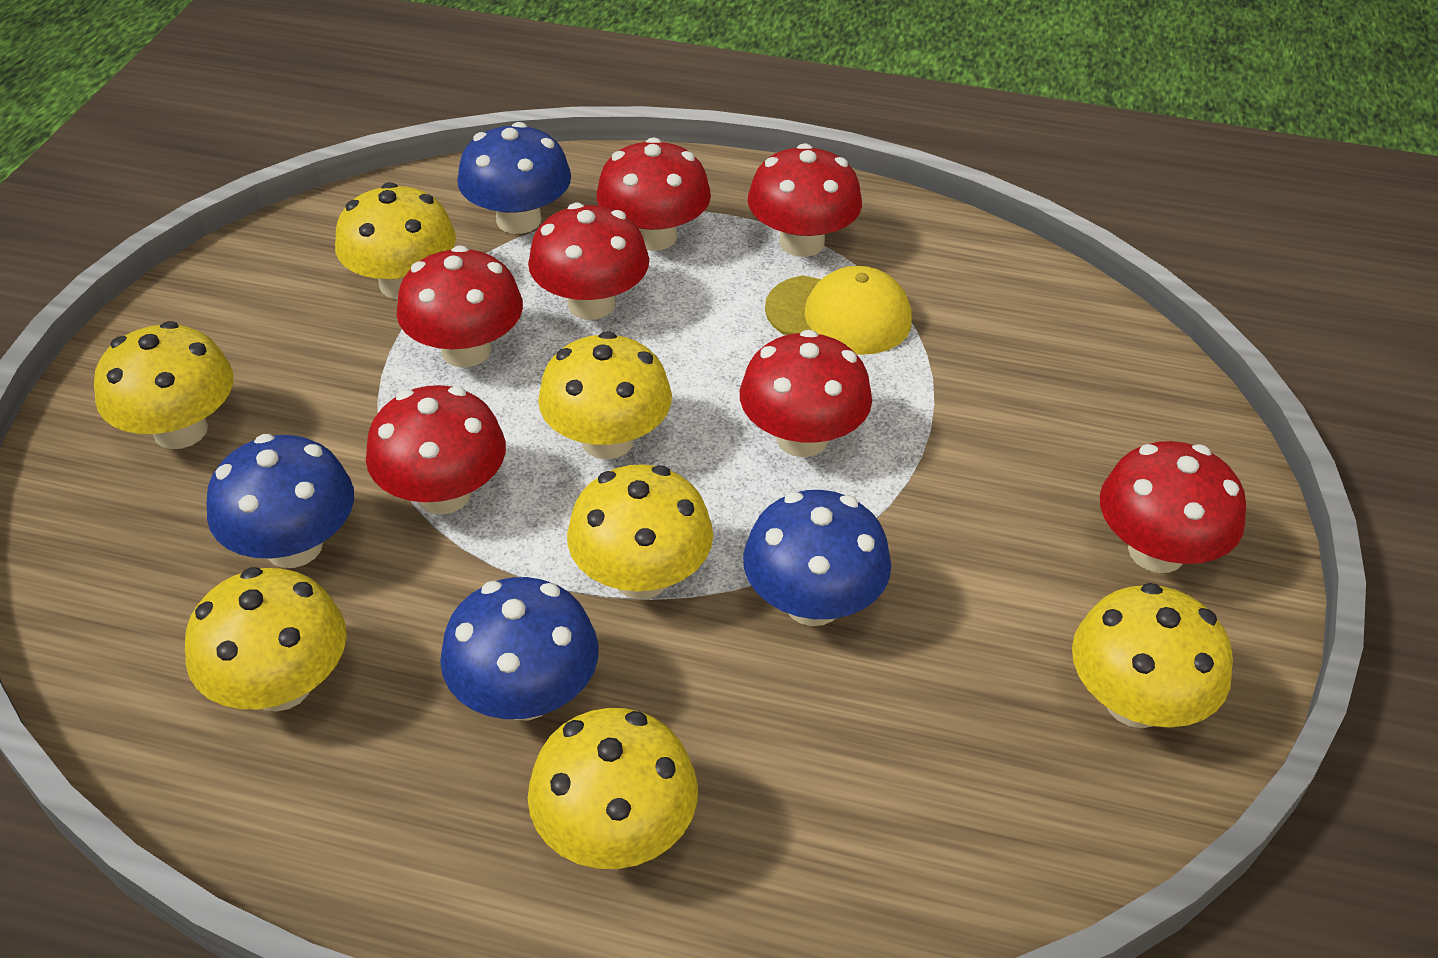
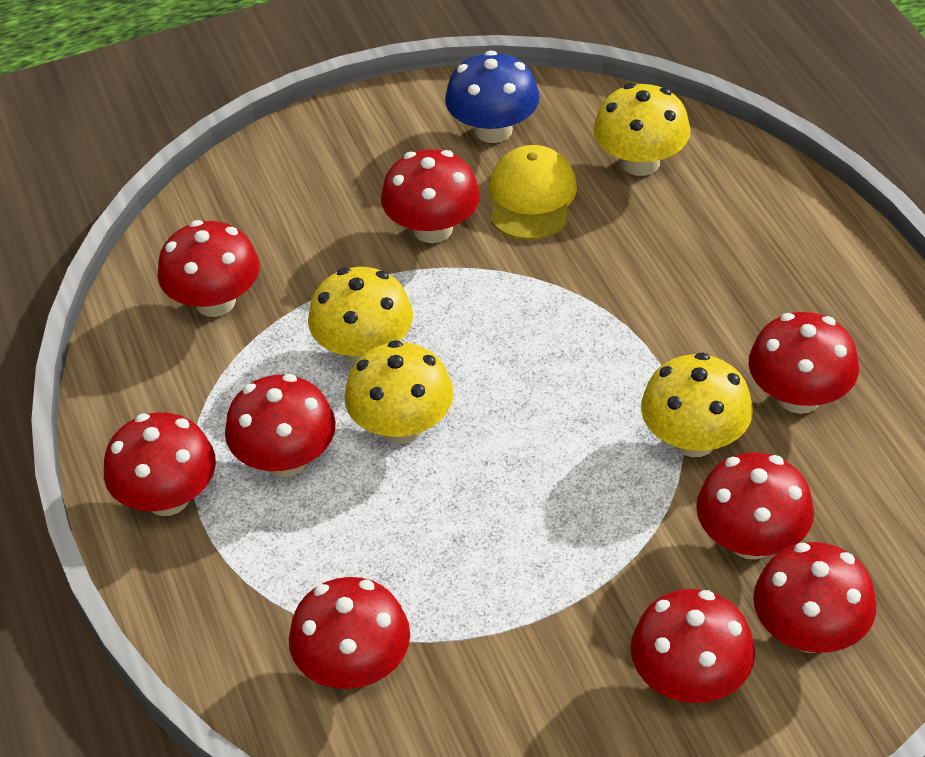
blue mushroom: [206,434,354,568] [440,577,599,720] [457,122,571,234] [743,490,891,626] = 4 -> [445,50,540,143] = 1
red mushroom: [366,385,506,515] [397,245,523,368] [528,203,649,320] [596,137,711,251] [740,330,872,457] [748,143,862,257] [1100,441,1246,573] = 7 -> [104,412,216,516] [157,220,260,317] [225,374,336,477] [289,577,410,689] [381,149,480,243] [631,589,755,703] [696,452,814,559] [749,312,859,414] [753,542,877,653] = 9
yellow mushroom: [94,321,234,449] [185,567,347,712] [335,182,456,299] [528,708,698,869] [538,331,672,459] [567,464,713,599] [1072,583,1233,728] = 7 -> [308,267,413,364] [344,340,454,444] [593,83,691,176] [641,353,753,457] = 4

